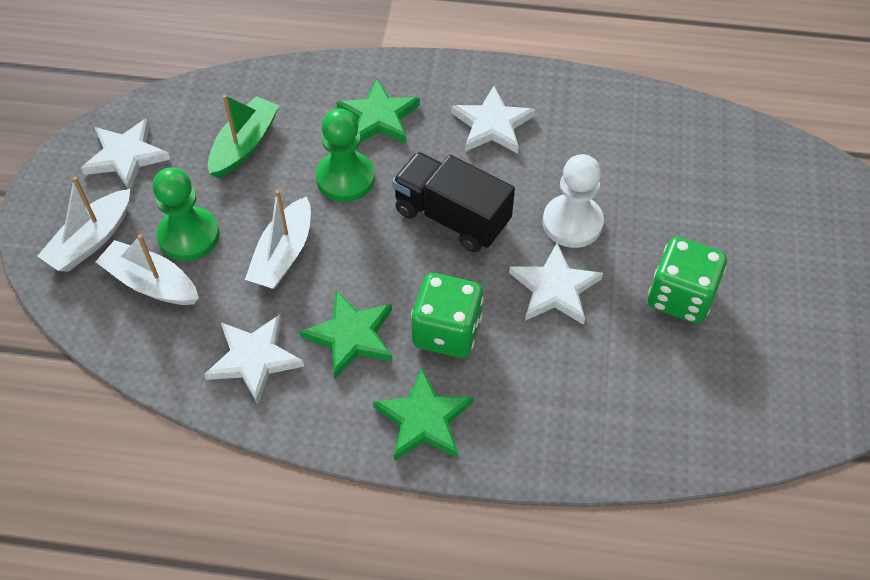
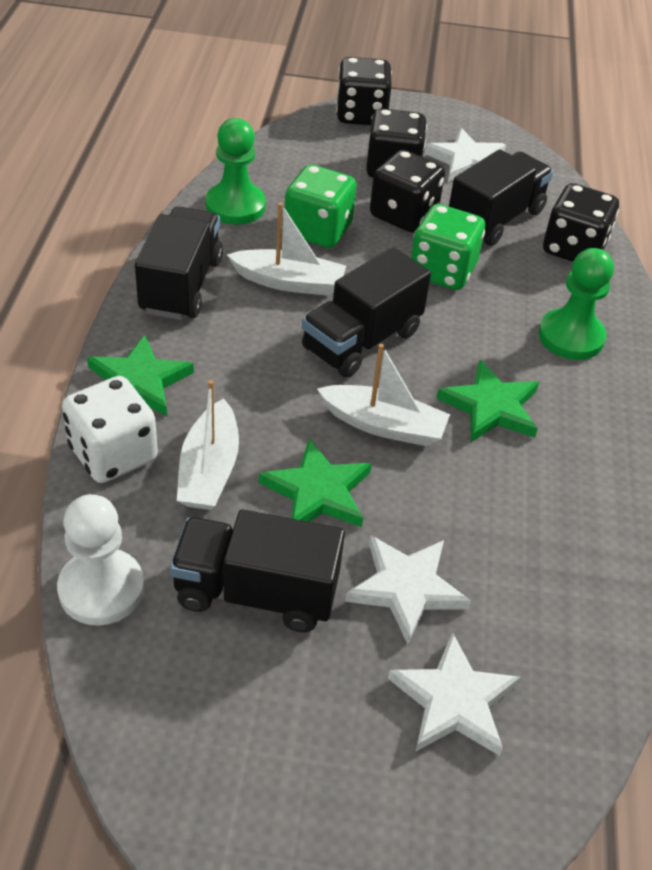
black dice: none = 0 -> [336,57,392,125] [366,108,427,178] [370,150,445,232] [543,183,619,262] = 4
black truck: [392,152,515,252] = 1 -> [135,207,223,320] [170,510,345,633] [302,247,431,378] [449,149,553,246] = 4
green boat: [208,94,279,178] = 1 -> none = 0
white dice: none = 0 -> [62,376,158,483] = 1
white star: [81,118,171,190] [204,314,304,404] [451,86,535,153] [509,243,603,325] = 4 -> [345,535,471,644] [388,632,521,756] [424,128,506,182] = 3

